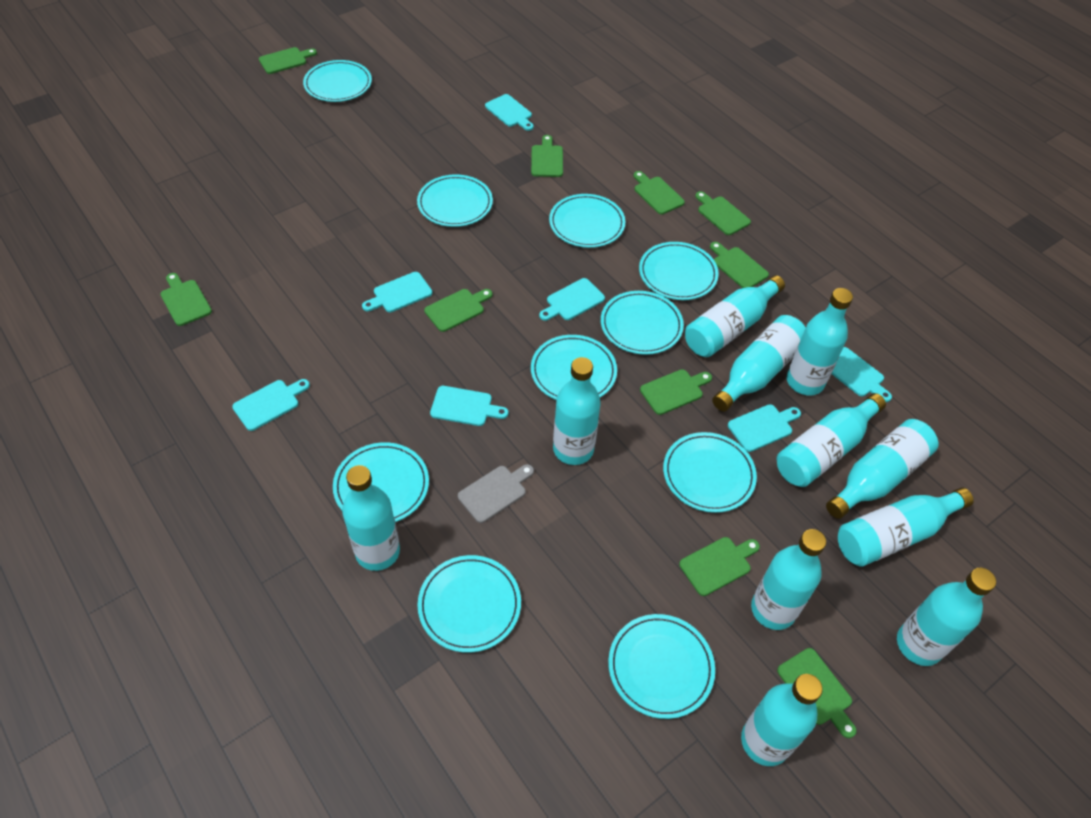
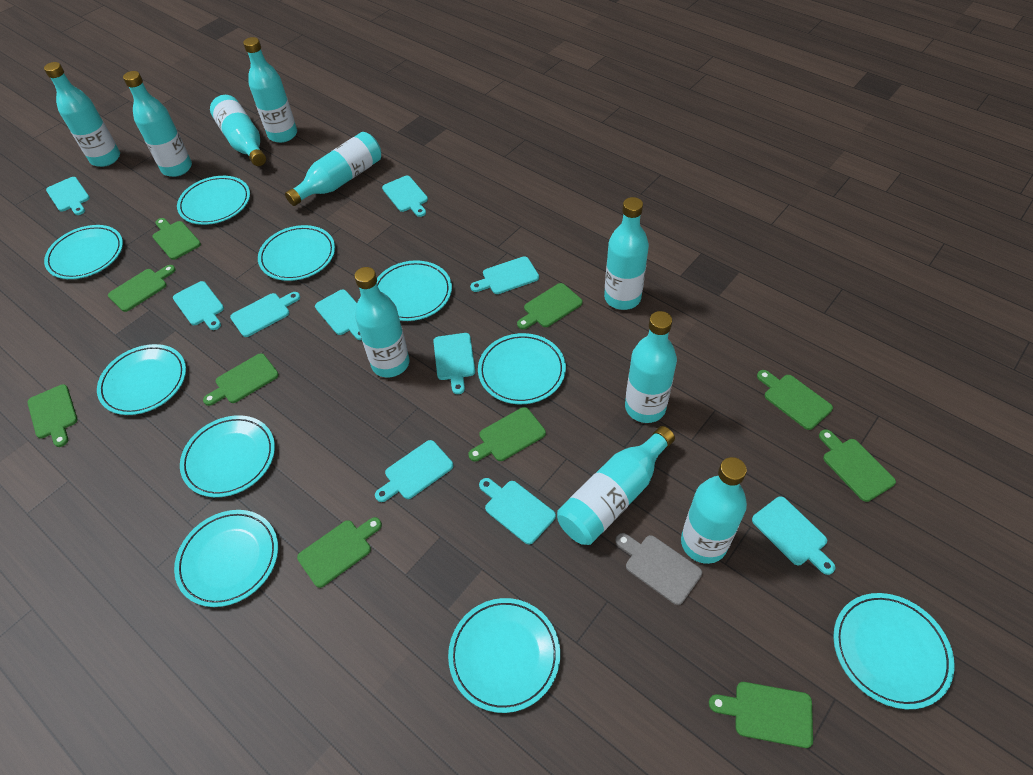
turquoise bottle: [342,465,400,571] [553,357,601,465] [685,275,785,357] [712,315,806,411] [741,674,823,766] [751,529,826,630] [777,393,886,487] [787,288,853,395] [826,419,939,519] [838,487,974,567] [897,568,996,666] = 11 -> [44,62,120,167] [123,71,192,177] [210,95,266,166] [243,37,297,143] [285,132,381,206] [354,267,410,377] [557,426,675,545] [604,197,649,310] [625,311,677,423] [681,457,747,564] = 10
turquoise cutting board: [232,379,310,431] [362,272,432,312] [430,386,508,426] [485,94,534,131] [539,278,605,321] [728,404,801,452] [832,347,892,402] = 7 -> [46,177,90,215] [173,281,224,330] [230,292,300,337] [315,290,362,340] [375,440,453,502] [382,176,428,217] [433,333,475,394] [470,256,539,294] [479,478,556,545] [752,496,836,575] = 10

